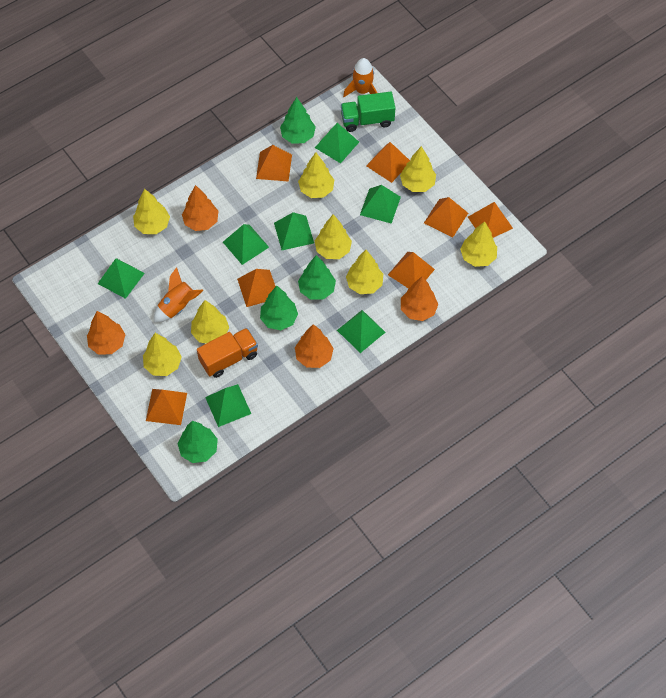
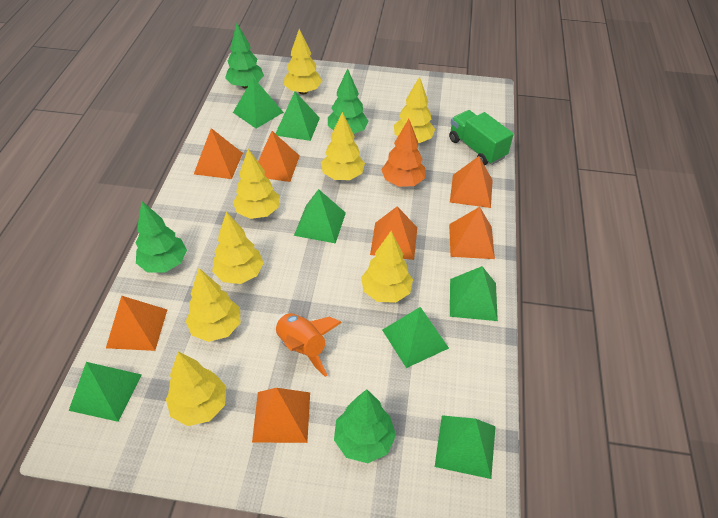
orange rocket: [154,267,203,323] [343,58,377,97] = 2 -> [274,313,342,377] = 1
orange tree: [87,311,126,355] [182,185,218,231] [295,324,334,368] [401,276,438,321] = 4 -> [381,119,425,187] = 1
orange truck: [197,328,258,378] = 1 -> none = 0

